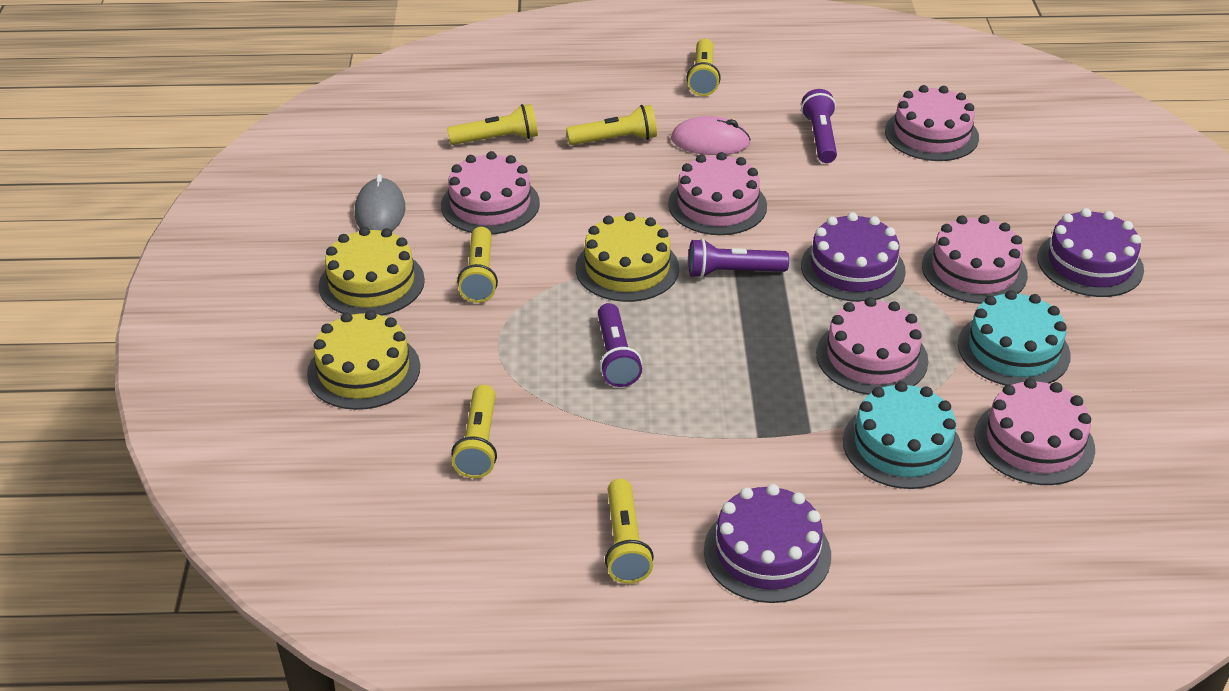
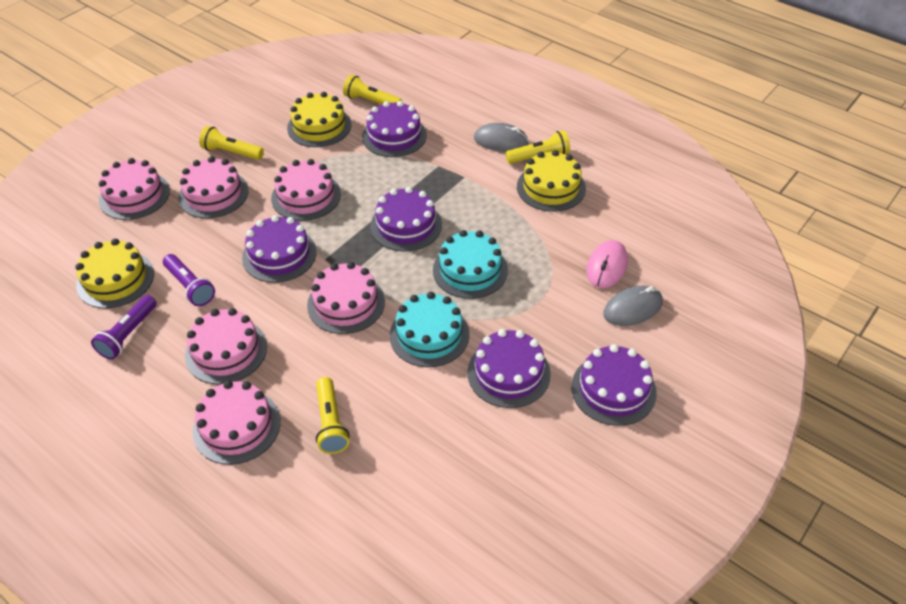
grey mouse: [355,174,405,231] = 1 -> [474,123,529,152] [603,286,663,326] = 2
purple cake: [704,484,831,603] [801,212,906,302] [1038,208,1144,297] = 3 -> [242,215,317,283] [362,101,427,157] [370,187,442,251] [467,329,551,408] [571,344,657,426] = 5
purple flashlight: [598,303,642,387] [688,239,789,278] [801,89,837,163] = 3 -> [91,295,157,360] [163,254,215,306] = 2
yellow flashlight: [447,104,538,145] [451,385,497,478] [457,227,498,303] [566,105,657,145] [605,479,654,584] [687,39,721,96] = 6 -> [199,126,264,160] [316,377,350,454] [343,75,402,105] [505,130,570,164] = 4

